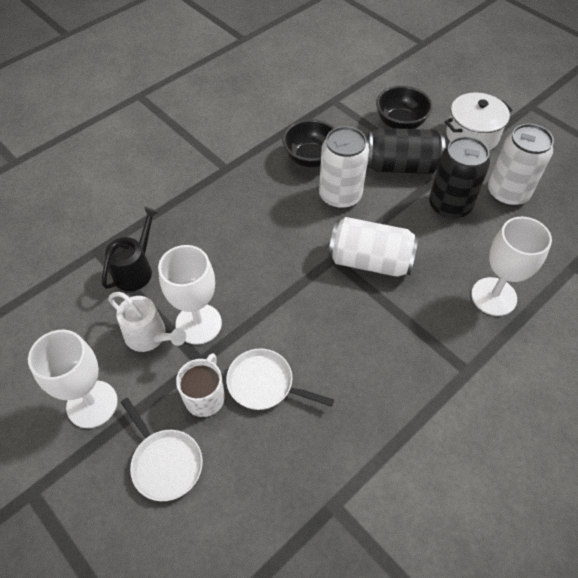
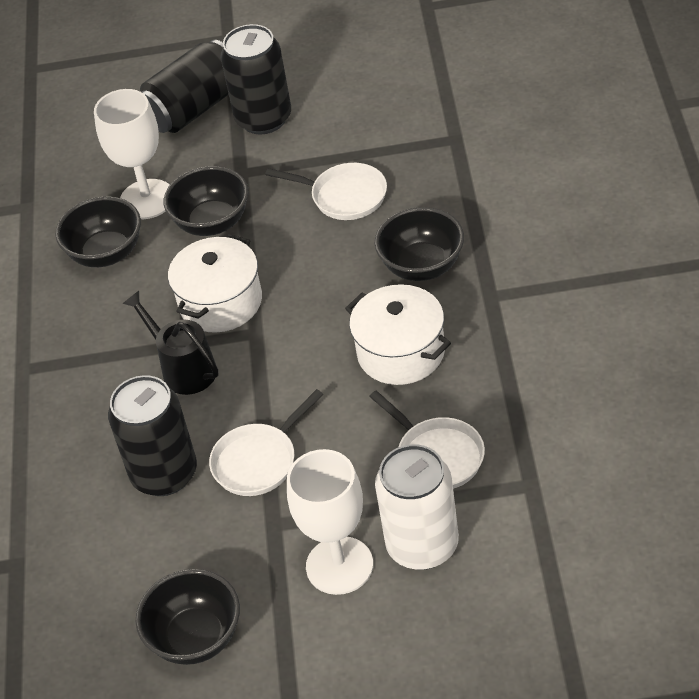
black bowl: [282,119,335,167] [376,86,433,129] = 2 -> [56,197,141,267] [135,569,240,665] [164,166,249,236] [375,207,464,281] = 4
black can: [367,128,445,174] [429,136,490,219] = 2 -> [108,375,197,496] [140,40,229,133] [221,24,291,135] = 3
white can: [319,126,369,209] [328,217,419,277] [488,124,554,206] = 3 -> [375,444,459,570] = 1
white goblet: [28,330,118,428] [158,245,222,345] [471,217,552,316] = 3 -> [94,89,170,219] [287,449,373,595] = 2
white mug: [176,353,225,417] = 1 -> none = 0
white pan: [121,398,203,501] [226,349,334,410] = 2 -> [209,389,323,496] [265,163,387,220] [369,391,485,489] = 3
white pot: [445,93,513,151] = 1 -> [168,234,262,333] [345,284,451,385] = 2
white watering can: [108,292,186,352] = 1 -> none = 0

